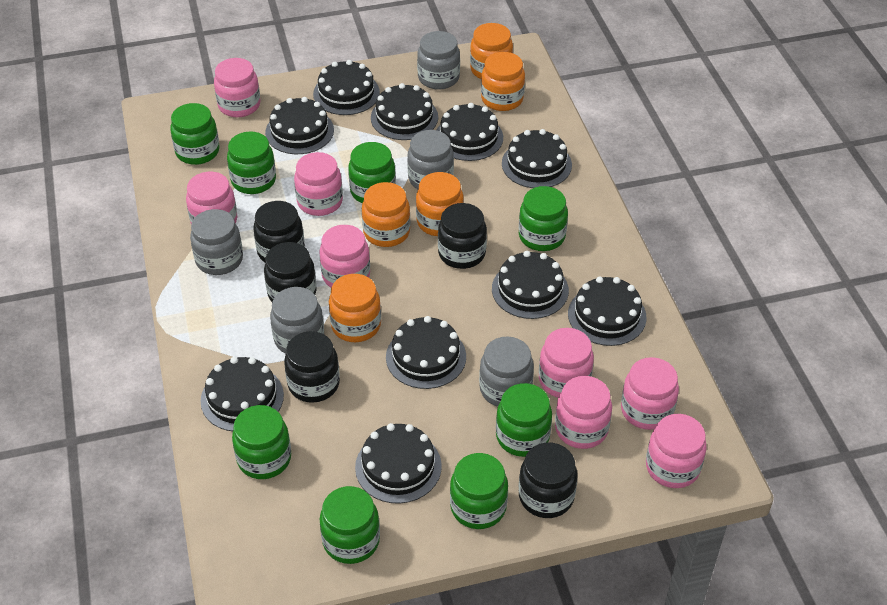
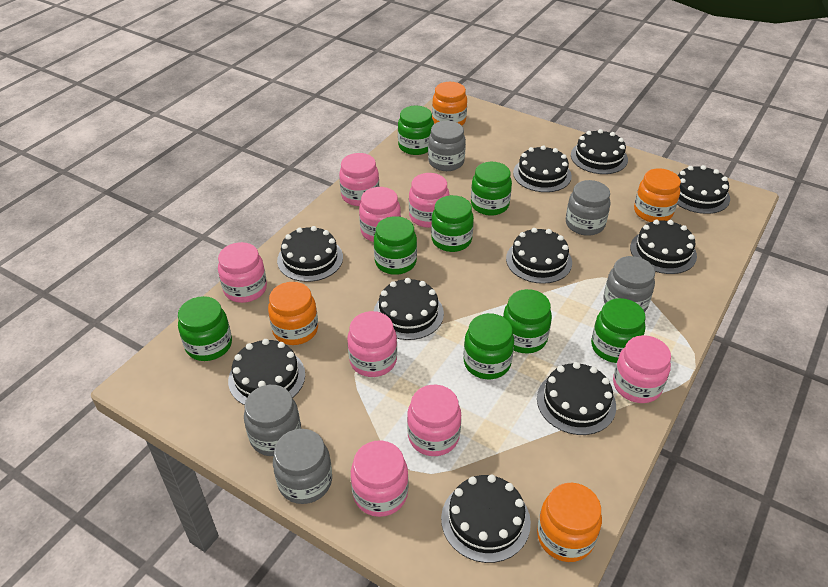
black jar: [253,201,305,263] [264,242,317,302] [284,331,340,403] [438,203,487,269] [519,442,578,518] = 5 -> none = 0
orange jar: [329,274,381,342] [362,182,410,247] [416,172,464,236] [470,23,513,79] [481,52,525,111] = 5 -> [268,282,318,345] [432,82,467,125] [537,483,602,562] [634,168,681,222] = 4

